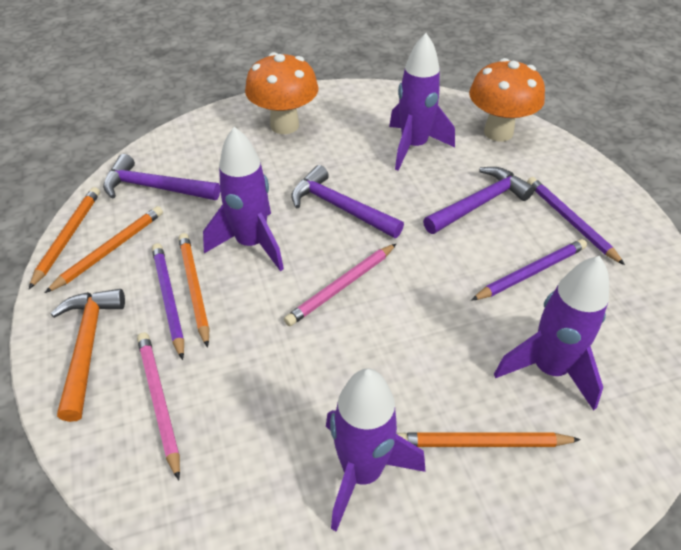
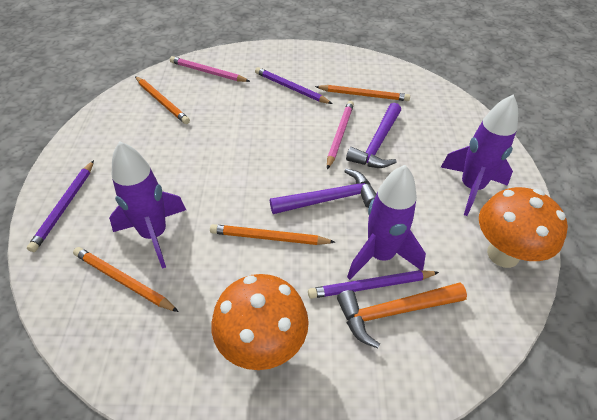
purple hammer: [103,154,220,200] [291,165,404,238] [423,167,535,234] = 3 -> [270,169,376,214] [346,103,401,168] = 2
purple rocket: [203,127,284,271] [326,369,426,531] [389,33,455,171] [494,256,609,411] = 4 -> [109,141,186,269] [347,165,426,280] [441,94,518,216] = 3

